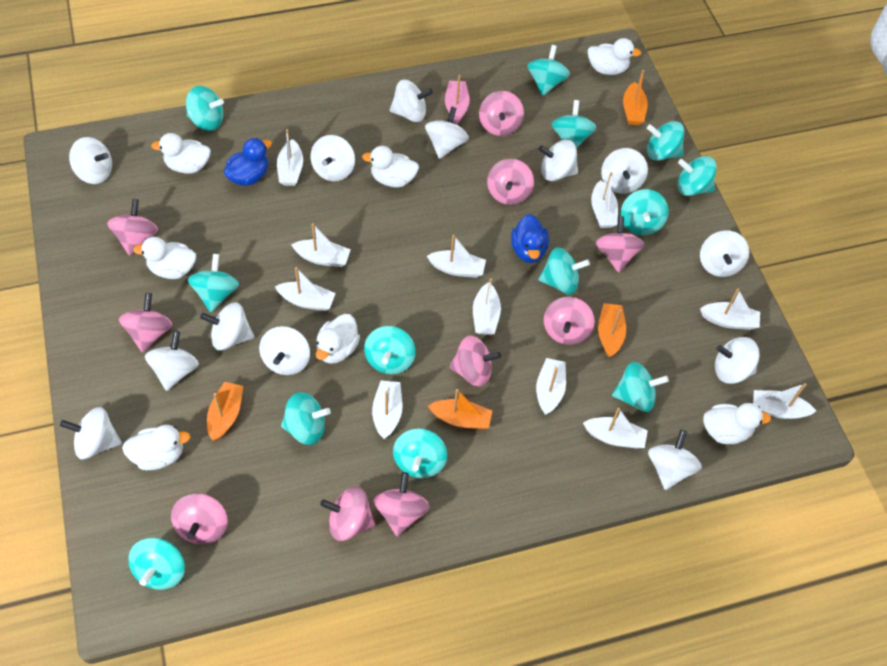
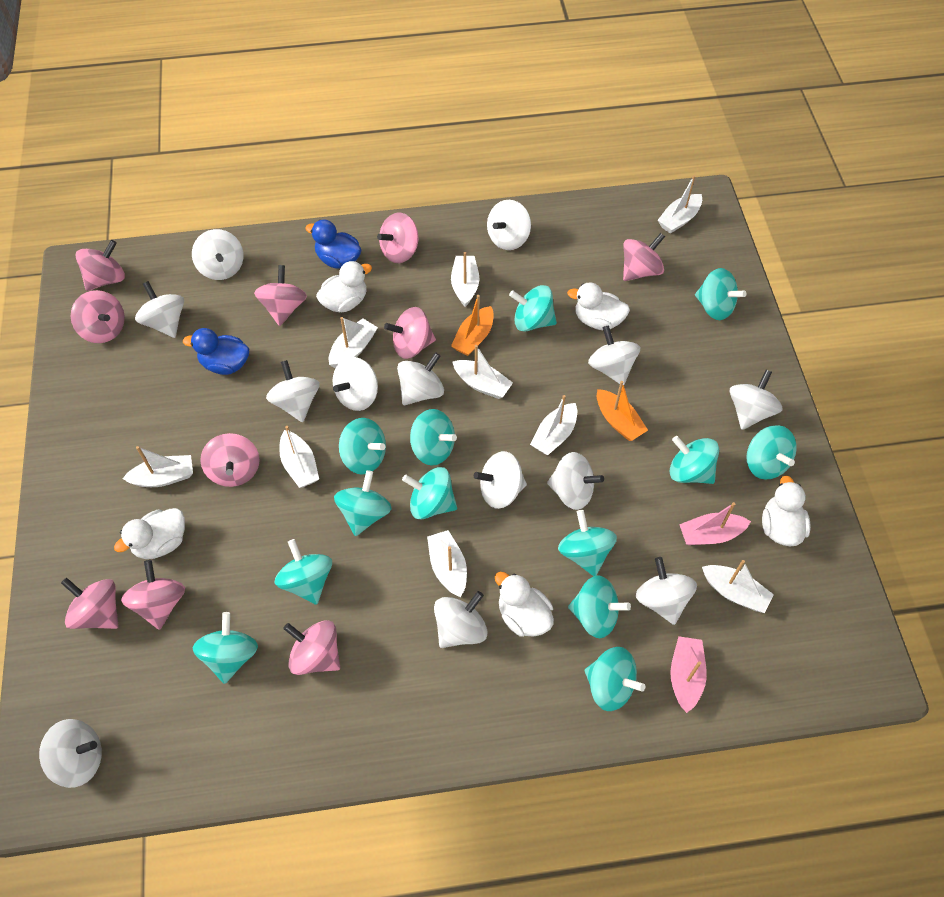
orange boat: [207,382,243,441] [428,389,492,429] [598,303,626,357] [623,70,648,125] = 4 -> [451,295,494,356] [597,381,648,441] = 2
pink boat: [445,75,470,125] = 1 -> [670,636,707,713] [679,502,751,545] = 2
white boat: [275,267,336,311] [277,129,303,186] [291,223,351,267] [372,381,402,439] [427,235,486,278] [473,278,501,335] [536,358,566,415] [583,408,648,449] [591,172,618,228] [700,288,760,330] [753,383,816,419] = 11 -> [122,446,193,487] [279,426,319,488] [329,317,378,368] [427,530,467,597] [451,252,479,307] [452,345,513,399] [530,395,577,455] [658,175,702,234] [702,560,774,613] = 9
white duck: [122,425,191,470] [133,237,196,279] [151,133,211,174] [316,314,360,364] [362,146,419,188] [588,38,641,75] [703,403,771,444] = 7 -> [114,508,185,559] [316,261,372,312] [495,572,554,637] [567,282,630,330] [762,475,811,546] = 5

